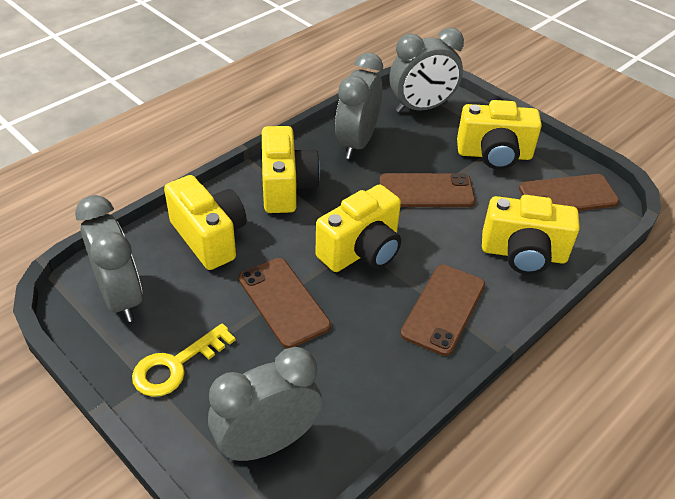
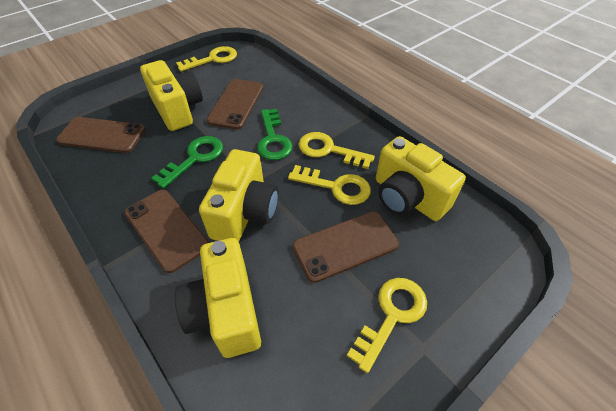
green key: none = 0 -> [151,136,223,189] [257,109,293,160] = 2
grey clock: [75,195,142,322] [208,347,322,462] [335,53,383,159] [390,28,464,113] = 4 -> none = 0
yellow camera: [164,175,247,270] [262,126,320,213] [316,184,401,272] [457,100,542,170] [482,195,580,275] = 5 -> [140,60,203,131] [175,238,261,358] [199,149,279,242] [376,136,466,221] = 4
yellow key: [132,323,235,397] = 1 -> [176,46,237,72] [288,165,371,205] [298,132,375,169] [347,278,427,373] = 4

